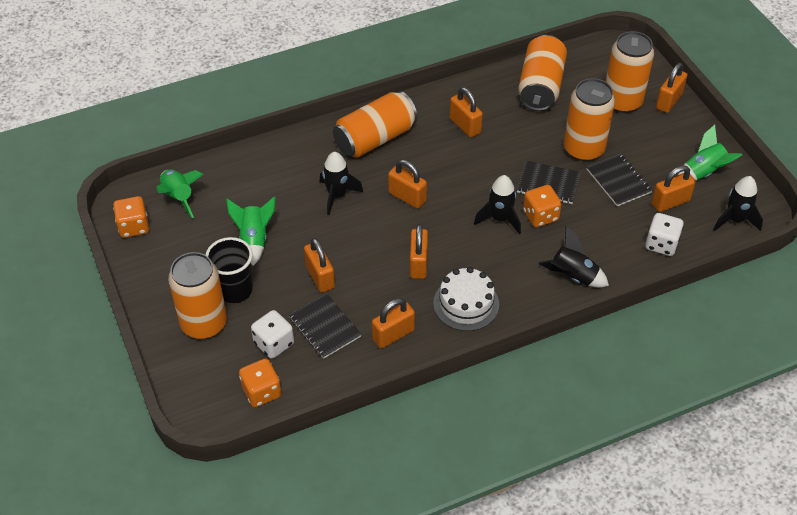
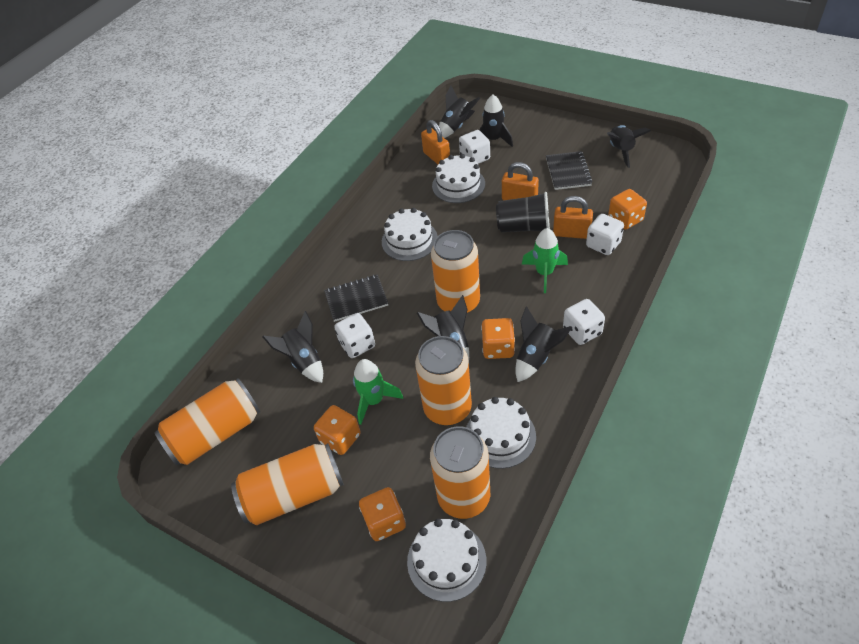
black notebook: [289,293,362,359] [517,161,581,204] [586,153,653,207] = 3 -> [324,274,388,322] [546,151,593,190] = 2
black rocket: [320,152,364,215] [474,175,521,234] [538,226,609,288] [713,176,763,231] = 4 -> [262,311,323,383] [417,295,469,362] [439,86,480,138] [479,95,513,147] [515,306,572,382] [607,125,651,168] = 6
green rocket: [156,169,203,218] [226,197,276,266] [678,125,742,181] = 3 -> [353,359,403,425] [522,228,568,293] = 2
orange dice: [113,196,149,238] [239,358,281,407] [523,185,562,227] = 3 -> [314,405,361,455] [359,487,406,541] [481,318,515,359] [608,189,647,230] = 4
orange padlock: [304,238,335,293] [372,298,415,348] [388,160,427,209] [410,224,428,279] [450,87,483,138] [652,165,696,212] [656,63,688,113] = 7 -> [421,120,450,164] [502,162,539,200] [553,196,593,239] = 3
white cake: [433,267,499,331] = 1 -> [382,208,438,261] [407,519,486,602] [432,154,485,203] [466,397,536,469] = 4
white dice: [251,310,294,359] [645,213,684,256] = 2 -> [334,313,375,358] [459,130,490,164] [563,299,605,345] [586,214,624,255] = 4

